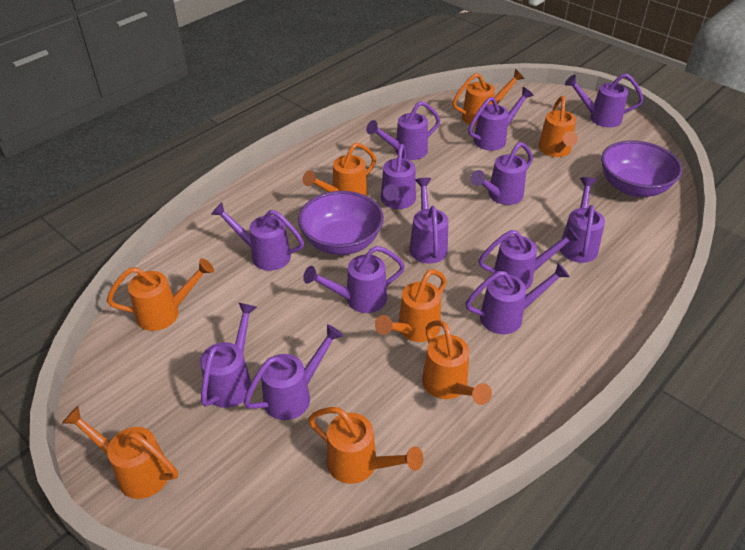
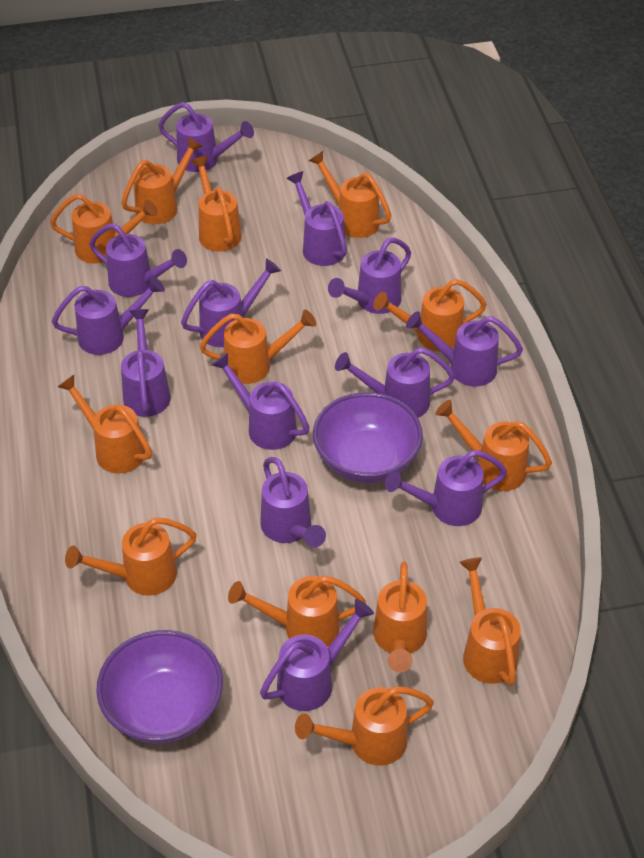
orange watering can: [62,406,178,499] [107,258,214,331] [303,143,376,196] [308,407,423,484] [375,269,446,342] [422,320,492,405] [452,69,524,126] [538,96,578,157] = 8 -> [50,194,158,264] [58,375,152,474] [65,517,197,596] [121,137,203,224] [191,156,242,251] [200,309,316,384] [228,575,366,647] [295,686,434,766] [309,151,391,238] [373,279,487,351] [373,562,427,672] [435,400,552,491] [459,557,521,686] = 13

